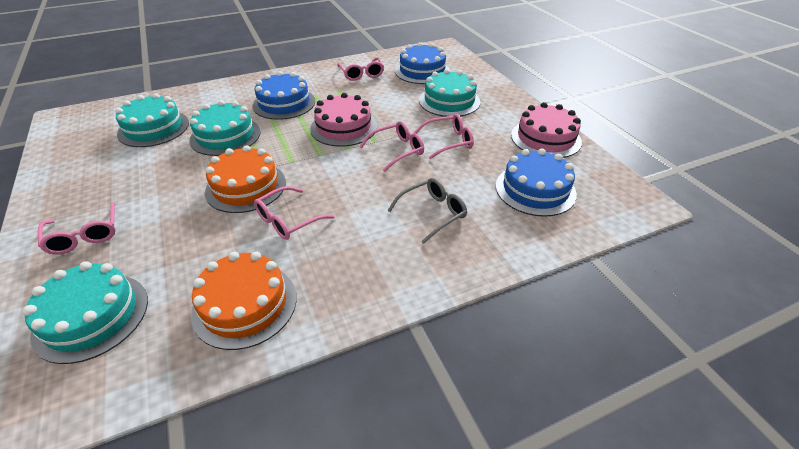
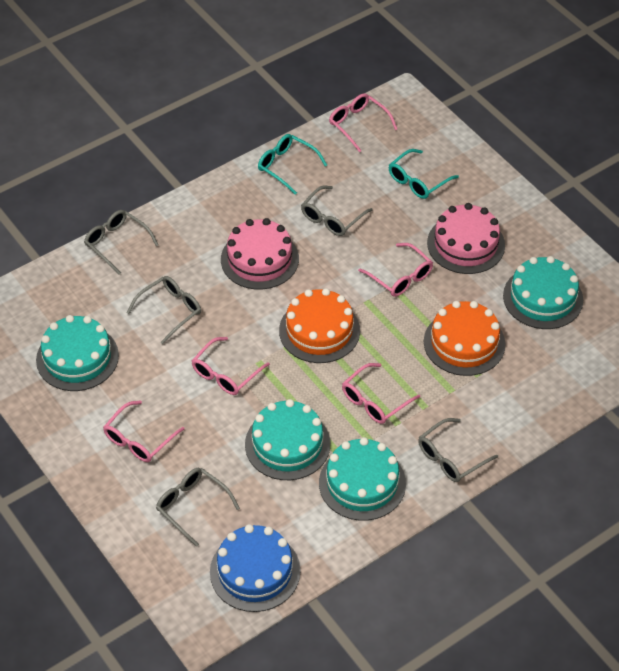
blue cake: [252,71,315,120] [395,42,450,84] [496,149,577,217] = 3 -> [210,524,301,612] = 1
grey glasses: [388,178,467,244] = 1 -> [84,210,158,274] [127,276,201,344] [156,468,240,547] [301,185,373,236] [418,418,498,482] = 5
turquoise glasses: none = 0 -> [258,134,327,195] [389,149,459,199] = 2

